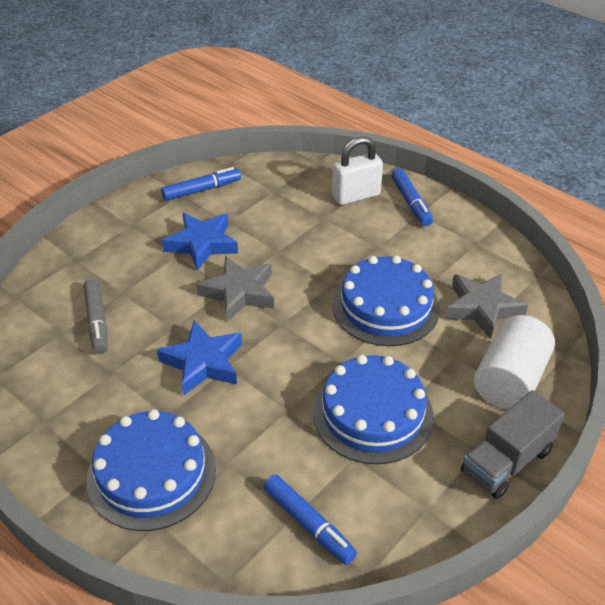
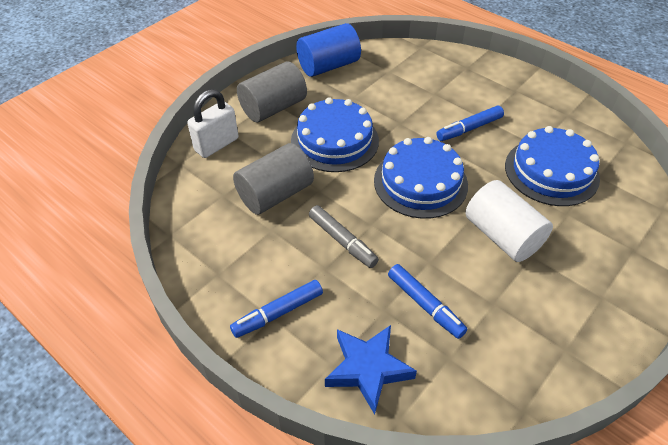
blue cylinder: none = 0 -> [296,23,361,77] = 1
blue star: [157,321,242,395] [162,213,238,271] = 2 -> [325,325,417,415] = 1
grey cylinder: none = 0 -> [233,143,314,215] [237,61,307,122] = 2
grey star: [197,256,274,322] [445,273,528,339] = 2 -> none = 0
grey truck: [461,390,565,499] = 1 -> none = 0

